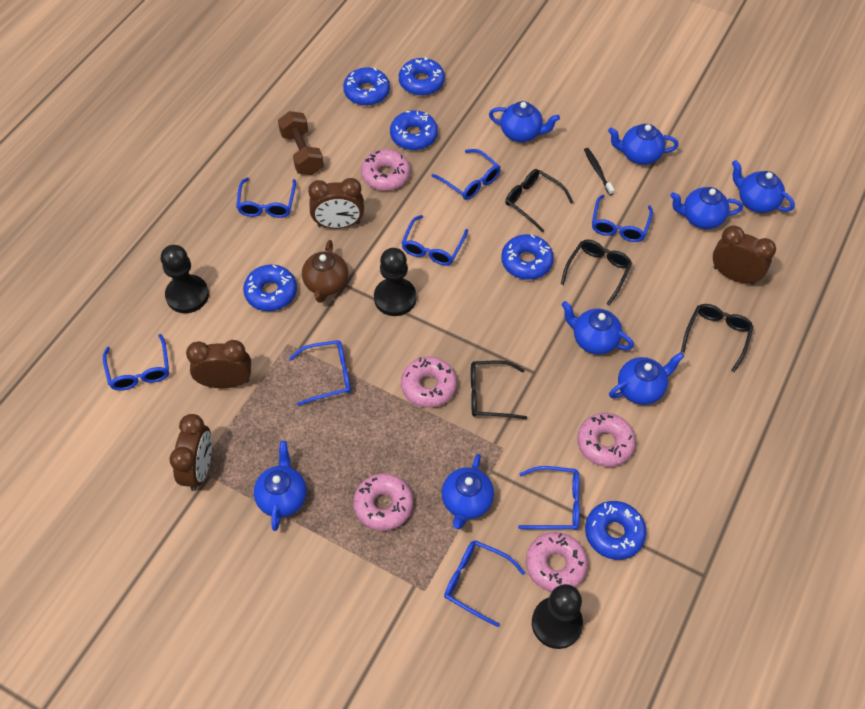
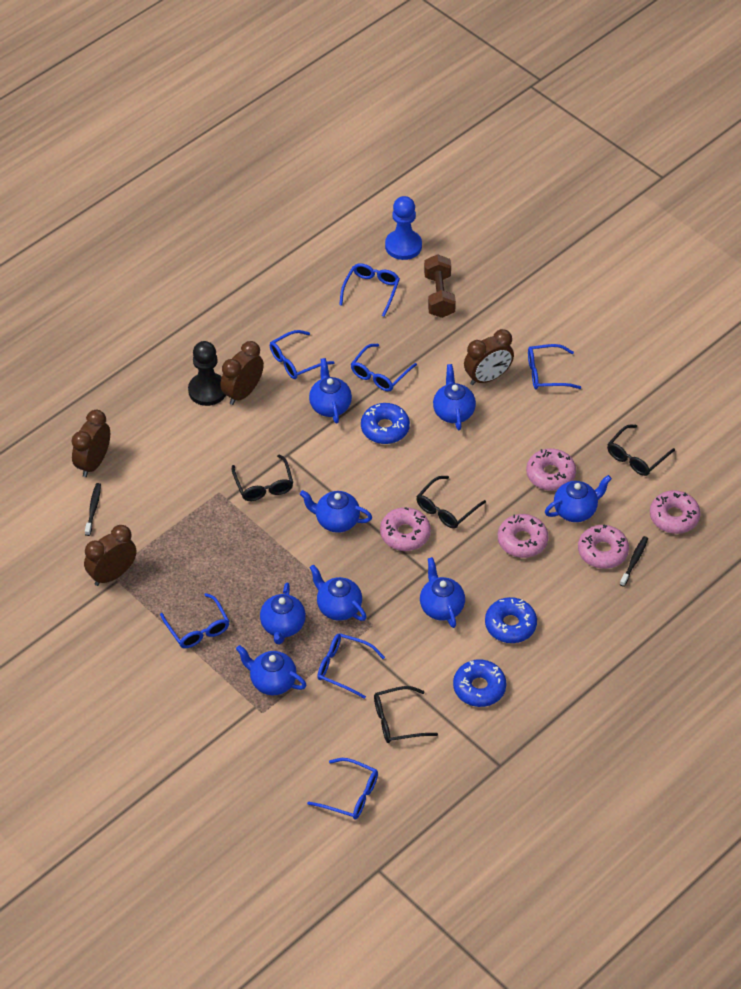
black pawn: [161,245,209,313] [374,248,416,316] [532,584,583,649] = 3 -> [188,341,226,406] = 1
black toothbrush: [584,148,615,195] = 1 -> [85,483,101,536] [620,536,648,587] = 2
blue donut: [243,264,297,311] [343,67,390,106] [390,111,438,150] [399,57,445,96] [501,234,554,280] [585,501,647,560] = 6 -> [361,403,410,444] [453,660,506,707] [485,597,537,643] = 3
blue glasses: [103,334,169,391] [236,178,296,218] [289,340,351,406] [401,215,468,265] [432,149,500,200] [444,540,525,627] [518,466,580,530] [592,194,653,242] = 8 -> [160,593,229,648] [270,330,334,379] [307,758,378,819] [317,633,385,699] [339,263,400,317] [351,344,417,391] [528,344,581,390] = 7
blue pawn: none = 0 -> [385,196,422,260] = 1
brown teapot: [302,240,348,303] = 1 -> none = 0

